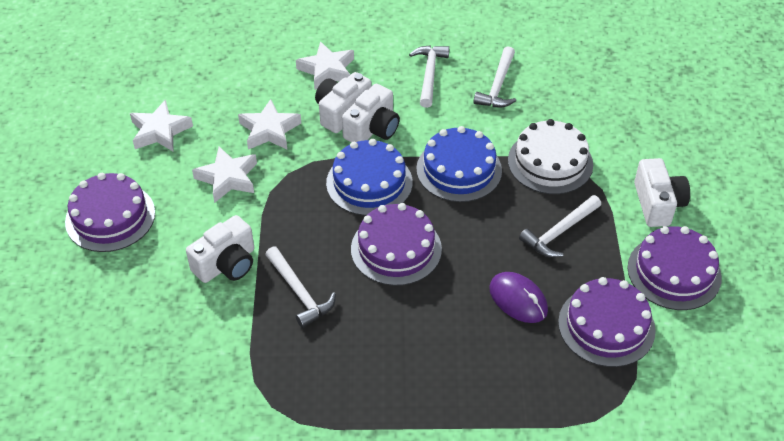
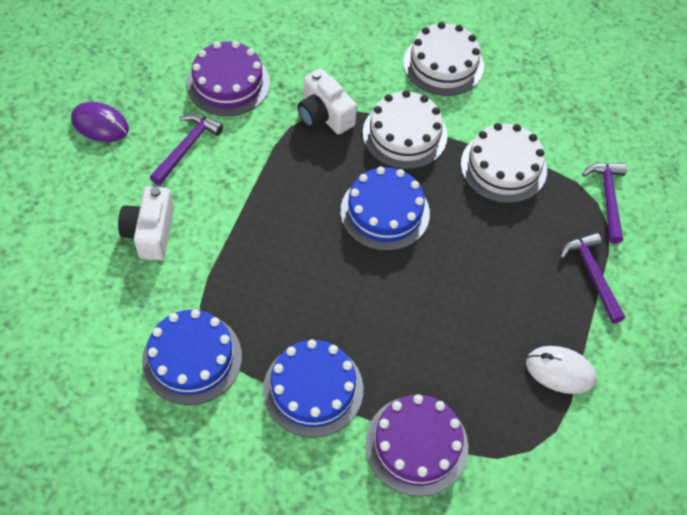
blue cake: [326,139,413,216] [416,126,502,202] = 2 -> [142,309,242,405] [263,339,363,438] [340,167,430,251] = 3
purple cake: [65,173,155,252] [351,203,442,286] [558,277,656,367] [628,226,722,310] = 4 -> [187,41,270,116] [365,394,468,497] = 2
purple hammer: none = 0 -> [150,113,223,185] [560,233,625,324] [582,163,627,244] = 3
white cake: [508,119,593,194] = 1 -> [362,90,447,169] [403,22,484,96] [461,123,547,203] = 3
white camera: [186,215,254,283] [315,72,372,133] [342,84,400,142] [634,158,690,227] = 4 -> [118,186,174,260] [297,69,357,134] = 2
white hammer: [265,247,336,328] [409,45,449,108] [473,46,516,107] [519,195,601,258] = 4 -> none = 0
white mouse: none = 0 -> [526,346,596,394] = 1
white star: [130,100,193,152] [192,147,257,203] [238,99,301,150] [296,41,354,90] = 4 -> none = 0

